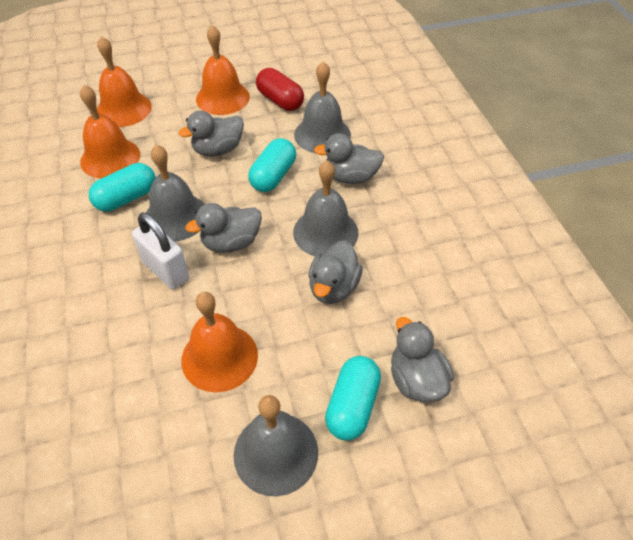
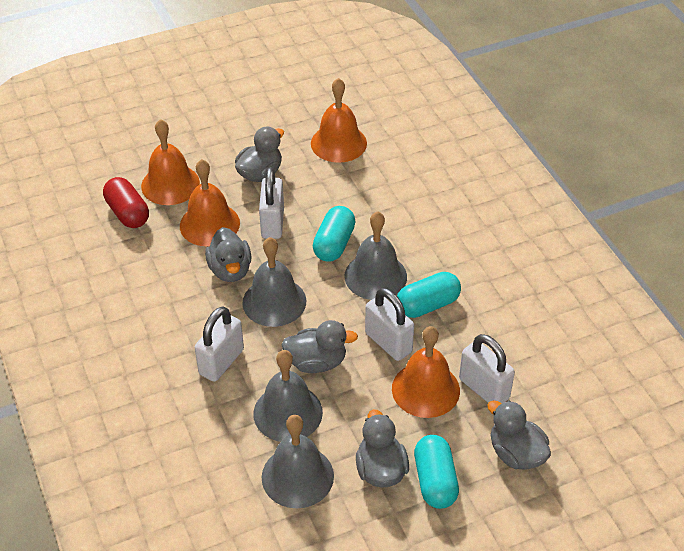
white padlock: [132,213,189,290] = 1 -> [195,307,244,382] [259,167,284,239] [365,288,414,361] [459,334,515,403] = 4

